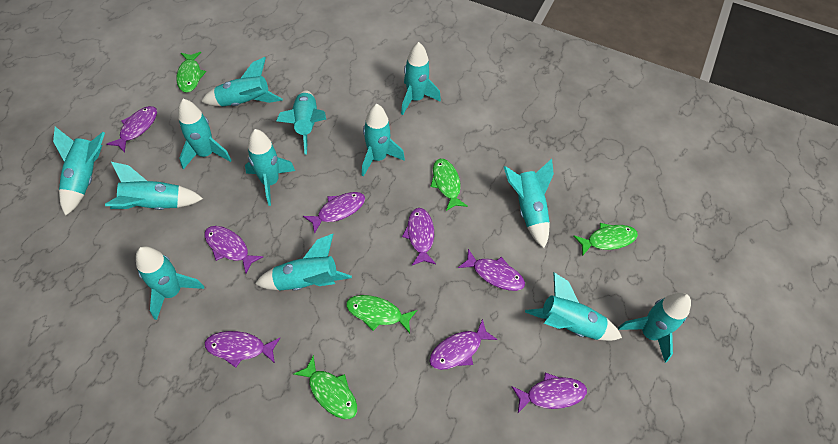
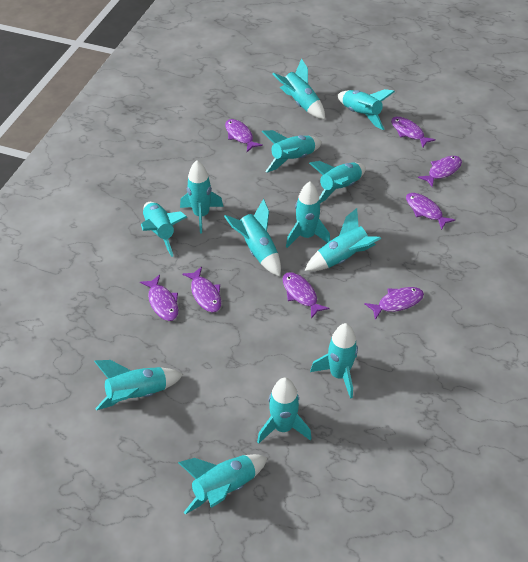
green fish: [177,52,206,93] [294,355,357,419] [346,295,417,333] [430,159,468,211] [574,223,638,256] = 5 -> none = 0

